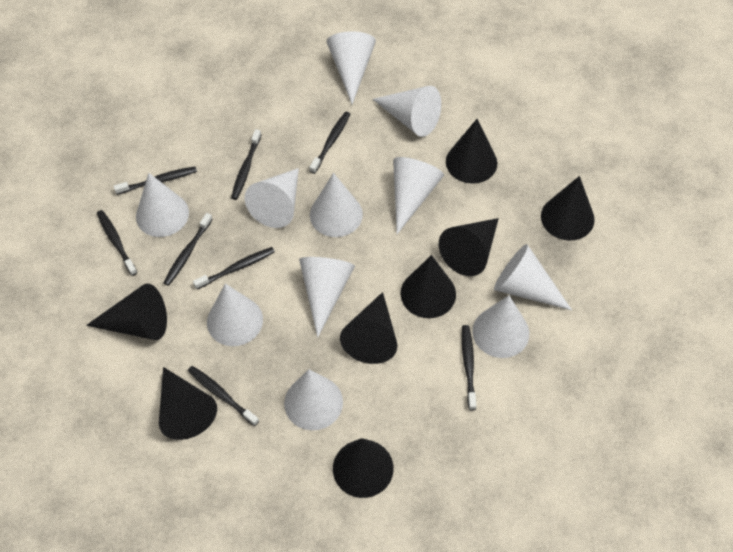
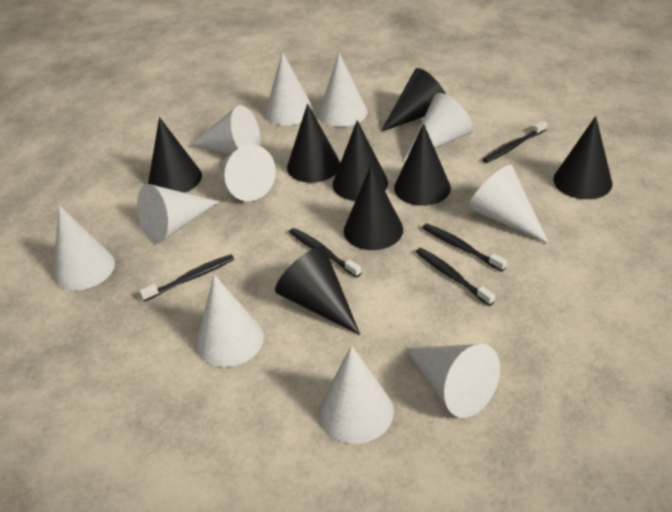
black toothbrush: [97,210,138,276] [114,167,197,195] [163,213,213,286] [188,366,259,426] [193,247,275,289] [231,129,261,200] [309,112,350,174] [462,325,476,410] = 8 -> [139,254,234,302] [289,228,361,278] [416,248,495,306] [422,223,507,271] [483,121,547,163] = 5

